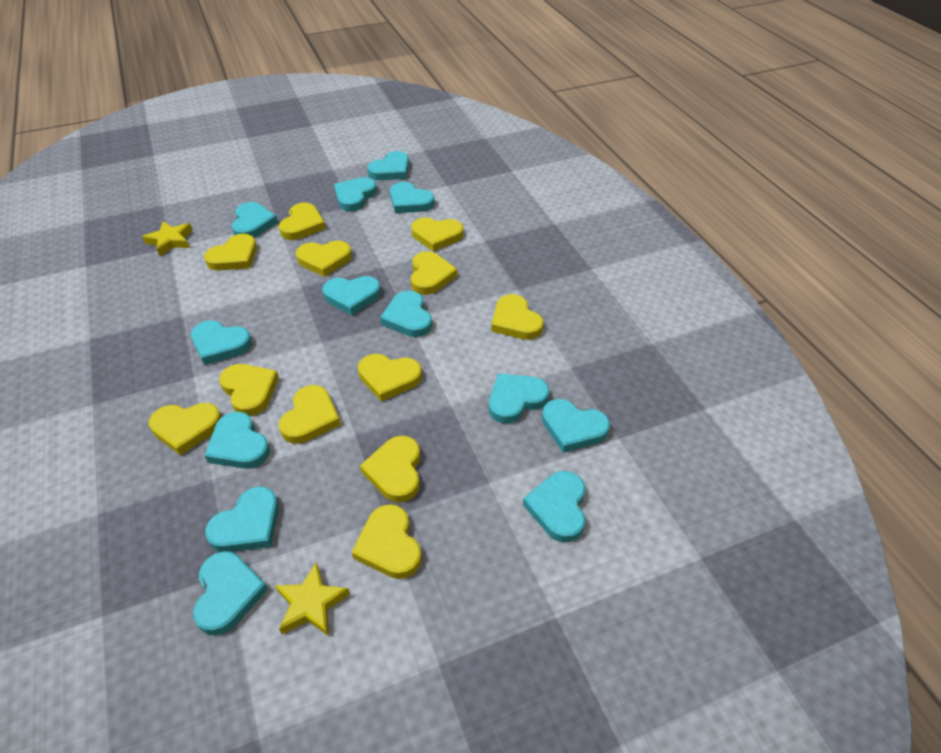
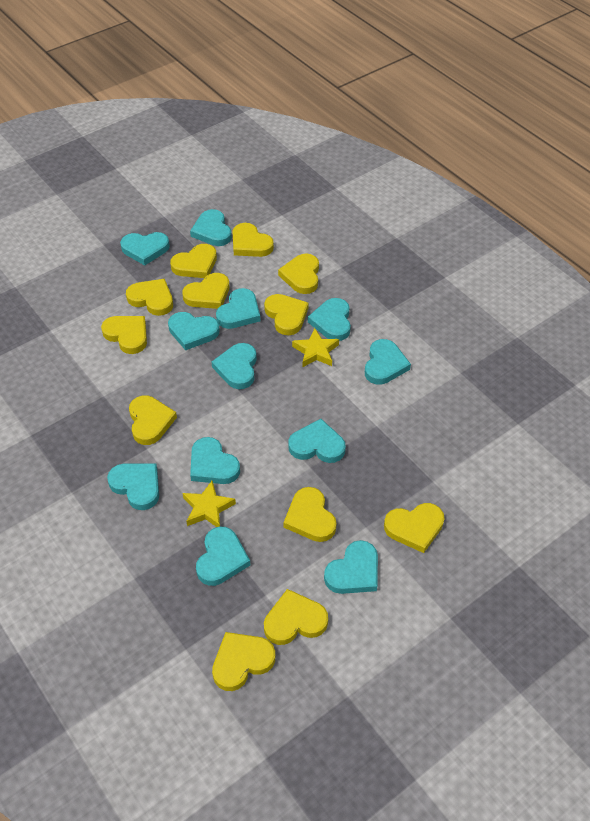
turquoise heart: [191,320,252,365] [193,551,268,636] [205,412,270,469] [205,486,279,552] [232,202,278,238] [322,276,381,315] [334,177,377,211] [367,151,409,180] [380,291,432,337] [390,182,435,213] [489,373,549,424] [523,471,586,543] [542,399,610,453] = 13 -> [107,463,159,510] [120,232,170,265] [168,312,220,351] [190,209,232,246] [190,437,240,484] [196,527,250,586] [212,343,257,389] [216,288,260,329] [288,419,346,463] [308,298,351,341] [324,540,378,594] [365,339,411,385] = 12

